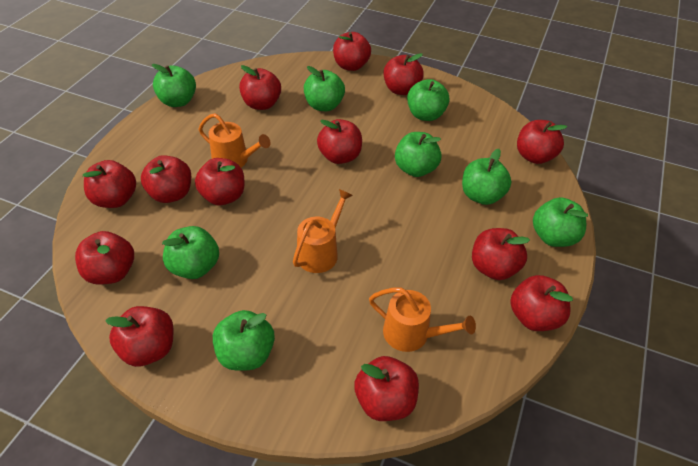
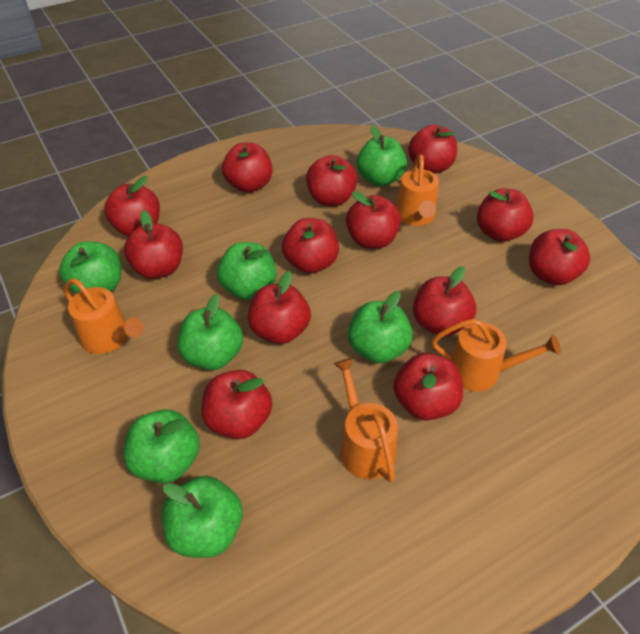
green apple: [152,64,196,107] [162,226,219,279] [213,310,275,371] [304,66,345,111] [395,132,442,177] [407,79,449,121] [462,149,511,205] [533,197,588,247] = 8 -> [59,241,121,294] [124,409,200,483] [162,476,243,558] [177,294,243,370] [217,242,276,300] [348,291,413,363] [357,126,407,186] = 7
orange watering can: [199,113,270,167] [293,189,353,273] [369,287,476,352] = 3 -> [64,279,144,354] [333,358,398,482] [396,154,439,226] [432,319,561,392] = 4

